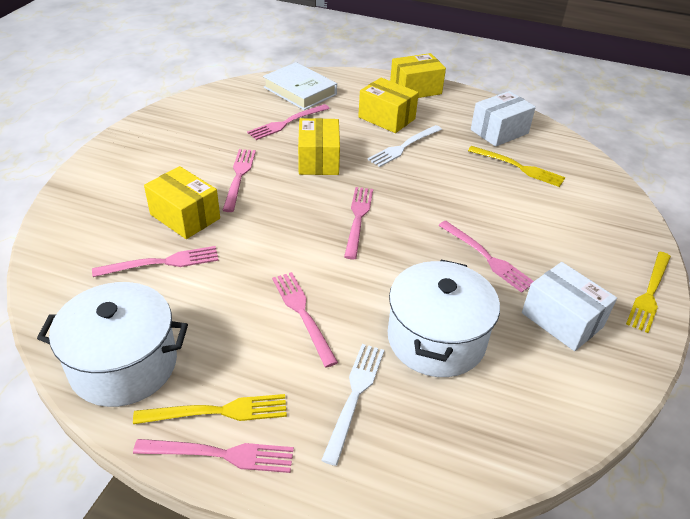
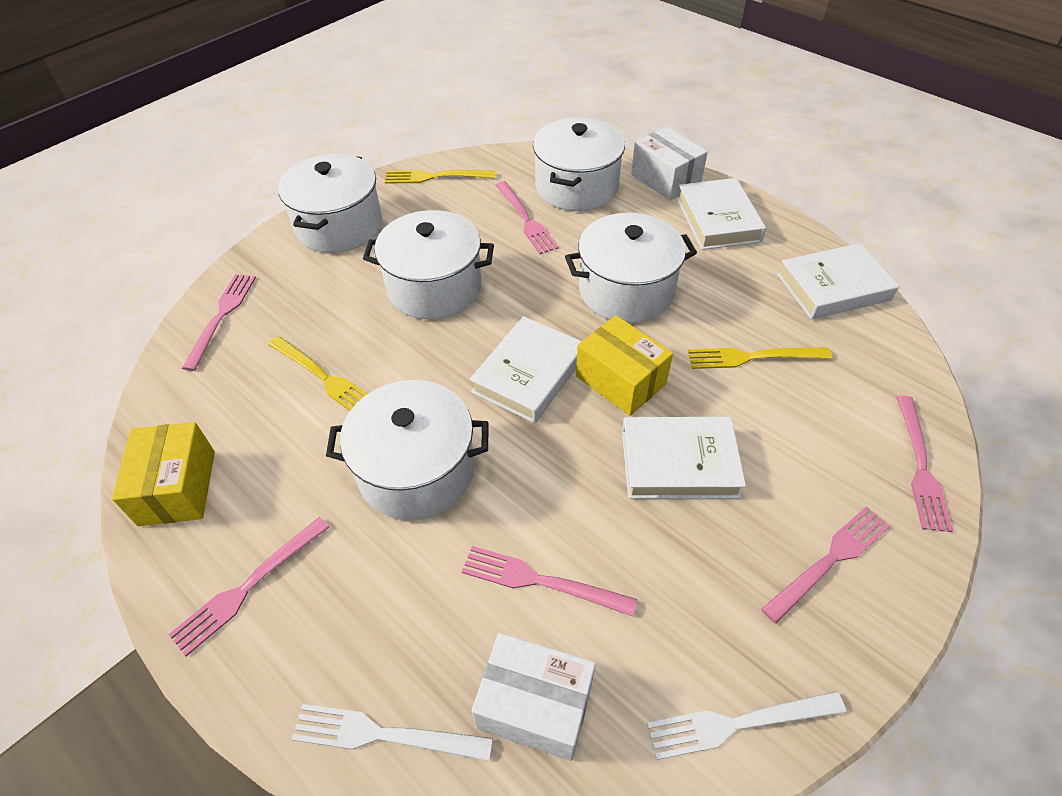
pink fork: [92,246,219,277] [133,439,294,473] [223,149,256,212] [247,104,330,140] [272,272,338,367] [344,187,373,259] [438,221,534,293] = 7 -> [168,517,330,657] [182,274,256,371] [462,546,637,617] [496,181,559,254] [761,506,890,623] [897,396,953,532] = 6
white book: [263,62,337,110] = 1 -> [469,316,582,423] [622,417,746,499] [677,178,766,250] [777,243,899,319] = 4
white pot: [37,282,188,407] [388,259,500,377] = 2 -> [278,154,382,253] [326,380,488,521] [363,210,494,320] [533,118,625,211] [565,213,697,323] = 5
yellow box: [144,166,220,239] [298,118,340,175] [358,78,419,133] [390,53,446,98] = 4 -> [112,422,215,526] [576,315,673,416] = 2

